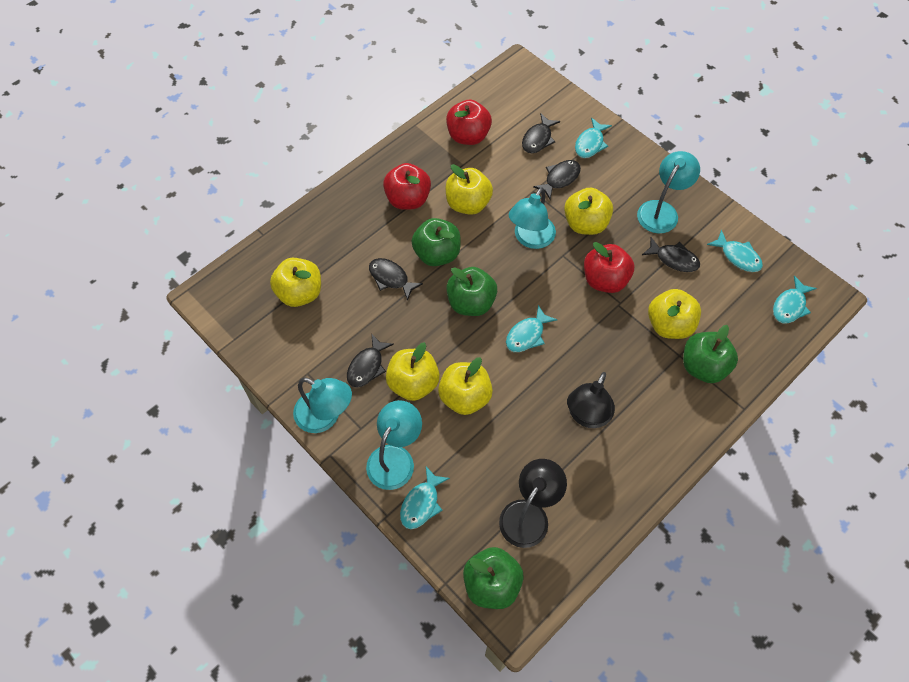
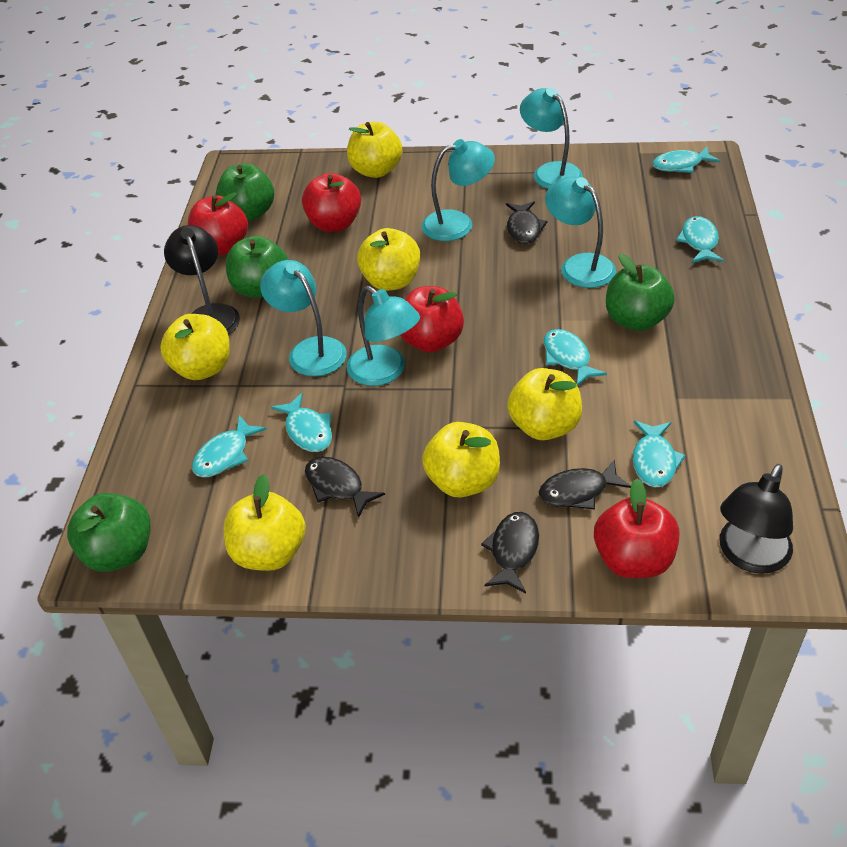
black fish: [347,333,394,388] [369,258,423,301] [522,113,560,153] [533,160,581,200] [642,237,700,272] = 5 -> [305,457,385,518] [481,512,539,593] [506,201,548,244] [539,459,631,510] = 4
red apple: [383,163,431,210] [446,100,492,145] [584,242,634,293] = 3 -> [187,192,248,255] [302,173,361,232] [400,286,464,352] [594,479,679,578] = 4
turquoise fish: [400,467,450,529] [506,305,558,352] [575,118,612,158] [707,230,763,272] [773,276,817,324] = 5 -> [192,415,267,478] [271,393,332,452] [544,329,607,386] [633,421,686,488] [652,147,720,173] [676,216,724,263] = 6
turquoise lamp: [293,377,352,433] [366,400,422,490] [509,187,556,249] [637,151,700,233] = 4 -> [260,260,347,376] [346,286,420,386] [421,139,495,241] [520,88,583,189] [545,176,616,288] = 5

